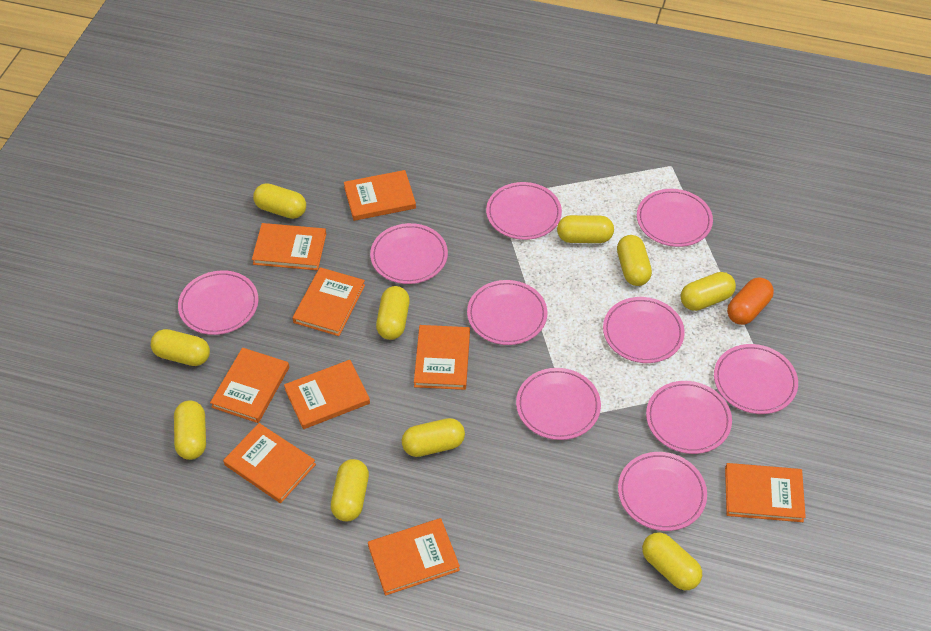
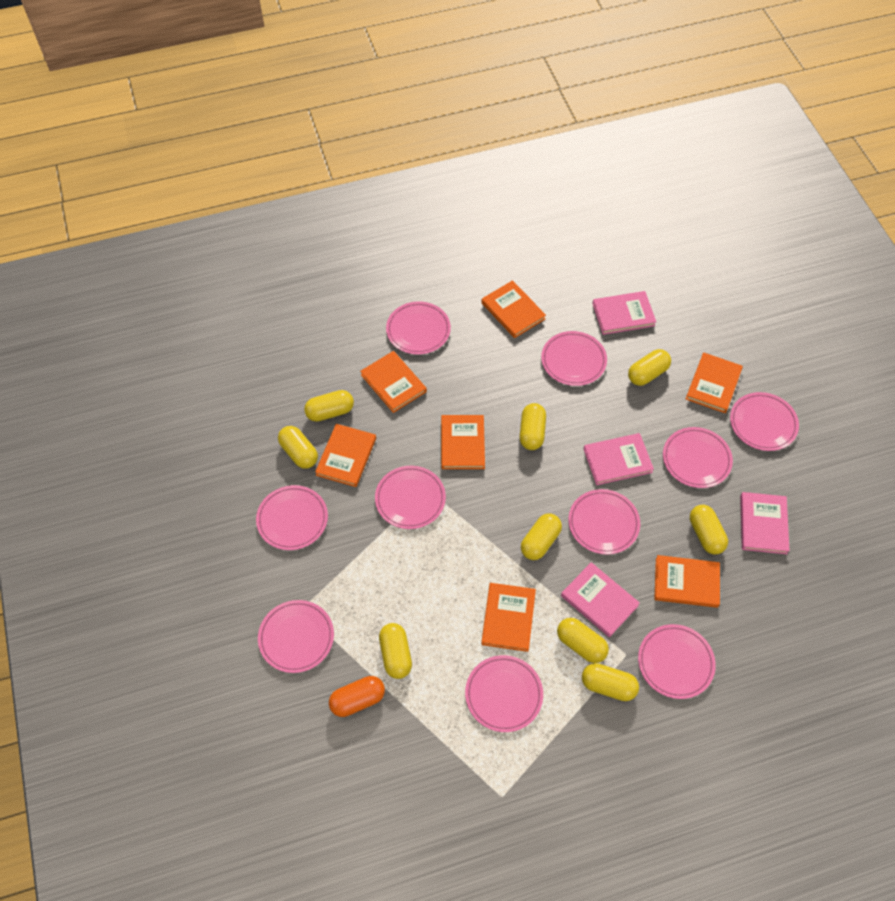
orange book: [210,348,289,423] [223,423,316,503] [252,223,326,270] [284,360,370,429] [293,267,365,336] [344,170,416,221] [368,518,460,596] [414,325,470,390] [725,463,806,522] = 9 -> [315,424,376,487] [360,351,427,413] [441,415,485,469] [481,280,546,338] [481,583,536,652] [654,555,720,608] [686,352,743,413] = 7
pink book: none = 0 -> [561,562,640,637] [584,433,654,485] [592,291,656,335] [740,492,790,554] = 4
yellow capsule: [151,329,210,366] [174,400,206,460] [253,183,306,219] [331,459,369,521] [376,286,410,340] [402,418,465,457] [557,215,614,243] [617,235,652,286] [642,532,702,590] [680,272,736,311] = 10 -> [278,426,318,469] [304,390,354,422] [379,623,412,679] [520,403,546,450] [521,513,562,560] [557,618,609,663] [582,663,639,701] [628,349,671,386] [690,505,728,554] = 9

